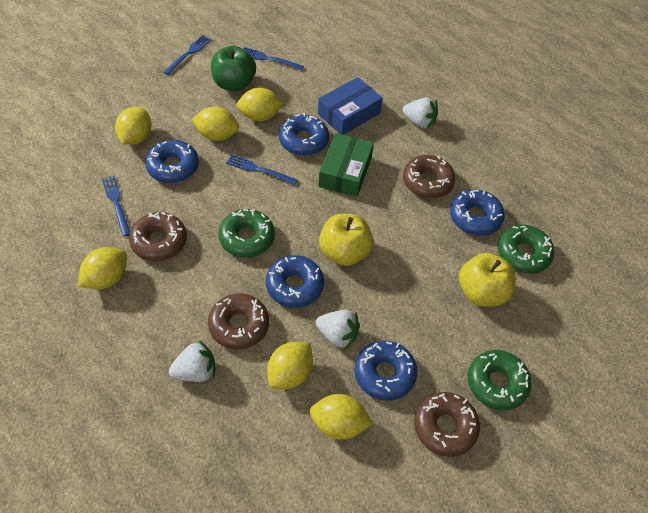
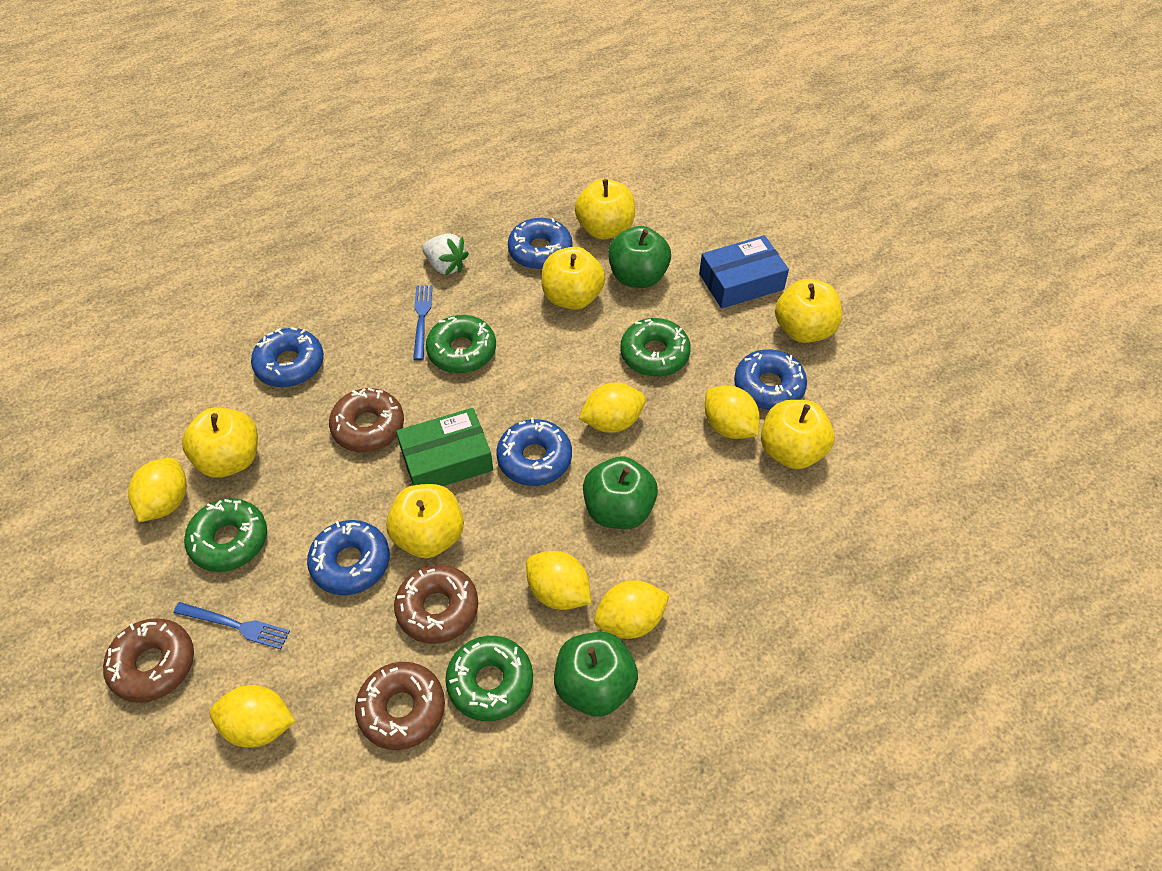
blue fork: [102,176,130,236] [163,35,211,75] [226,154,298,185] [244,47,304,71] = 4 -> [173,602,290,649] [413,285,433,360] = 2
green apple: [211,46,256,91] = 1 -> [554,632,638,717] [583,456,658,529] [608,226,671,288] = 3
green donut: [218,209,275,258] [468,350,532,410] [498,225,554,274] = 3 -> [184,498,267,572] [426,315,496,373] [445,636,533,721] [620,318,691,377] = 4
white strawberry: [169,340,215,382] [316,310,360,350] [403,97,438,129] = 3 -> [423,233,469,275] = 1
yellow apple: [319,214,373,266] [459,253,515,307] = 2 -> [182,408,258,478] [386,484,464,558] [541,247,605,310] [575,179,635,239] [761,400,834,469] [775,279,842,343] = 6

